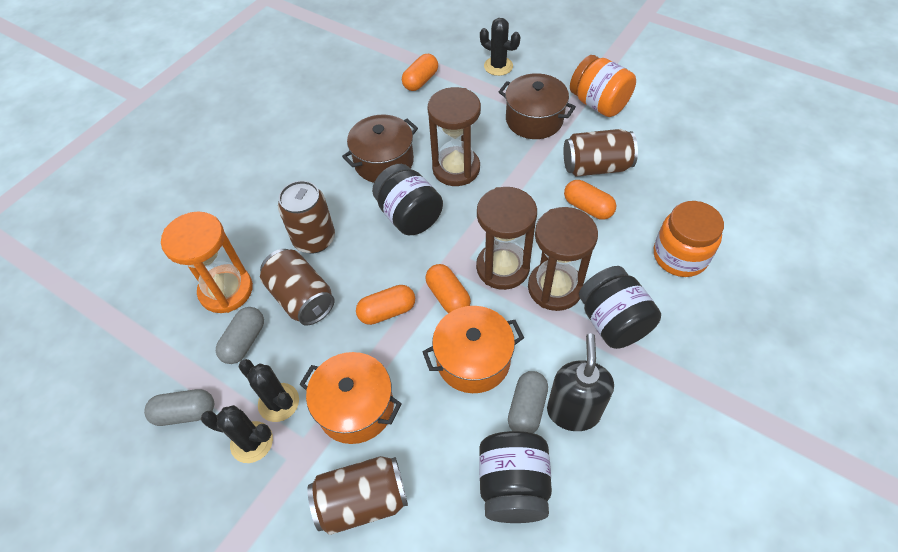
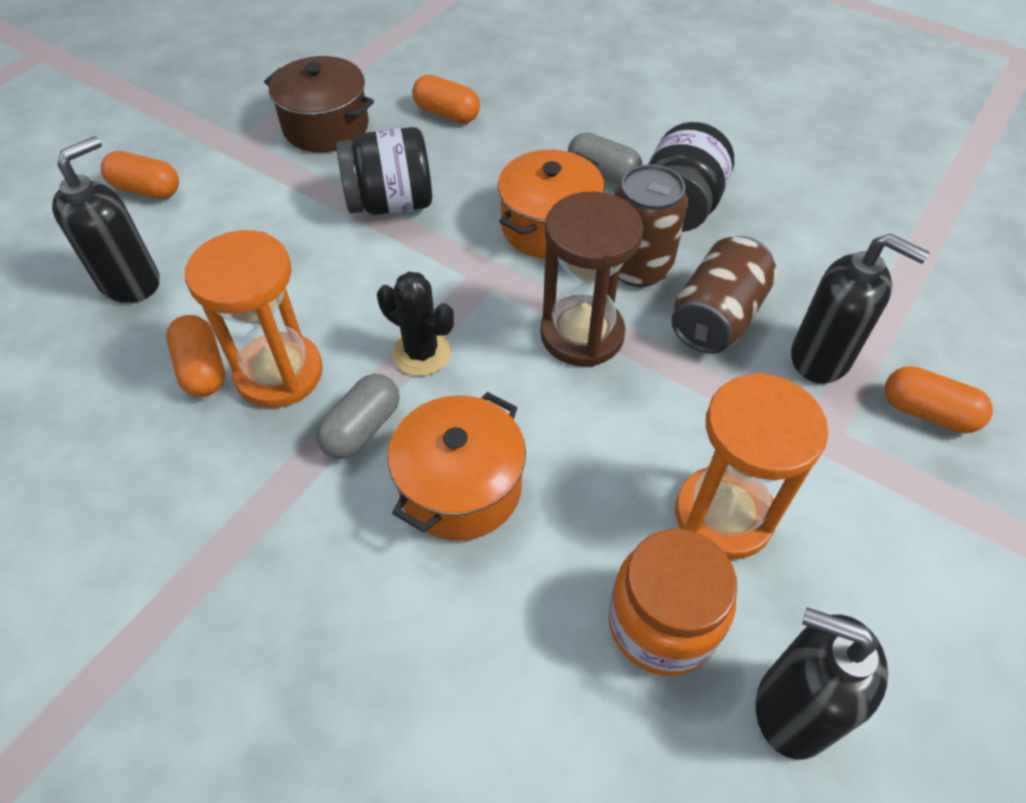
black cactus: [201,405,273,463] [239,359,299,422] [480,18,520,76] = 3 -> [377,272,454,376] = 1
black jar: [372,164,443,235] [479,431,552,523] [579,266,661,349] = 3 -> [336,127,432,215] [648,122,734,232] = 2
black soap dispenser: [547,333,614,431] = 1 -> [52,136,160,303] [756,607,888,759] [791,233,930,384] = 3
brown can: [260,249,334,325] [278,181,335,253] [307,456,408,535] [563,129,638,177] = 4 -> [614,164,688,287] [671,236,777,354] = 2
brown hourglass: [427,87,481,186] [476,187,537,290] [528,207,598,311] = 3 -> [540,191,643,367] = 1
brown pot: [342,115,418,183] [499,73,576,139] = 2 -> [264,56,374,152] = 1
grey capsule: [144,389,214,426] [216,307,264,364] [508,371,548,433] = 3 -> [316,374,399,459] [568,132,642,185] = 2
orange hourglass: [161,211,253,313] = 1 -> [185,230,323,408] [675,373,828,560] = 2
orange jar: [570,55,636,117] [654,201,724,277] = 2 -> [608,529,737,676] = 1

